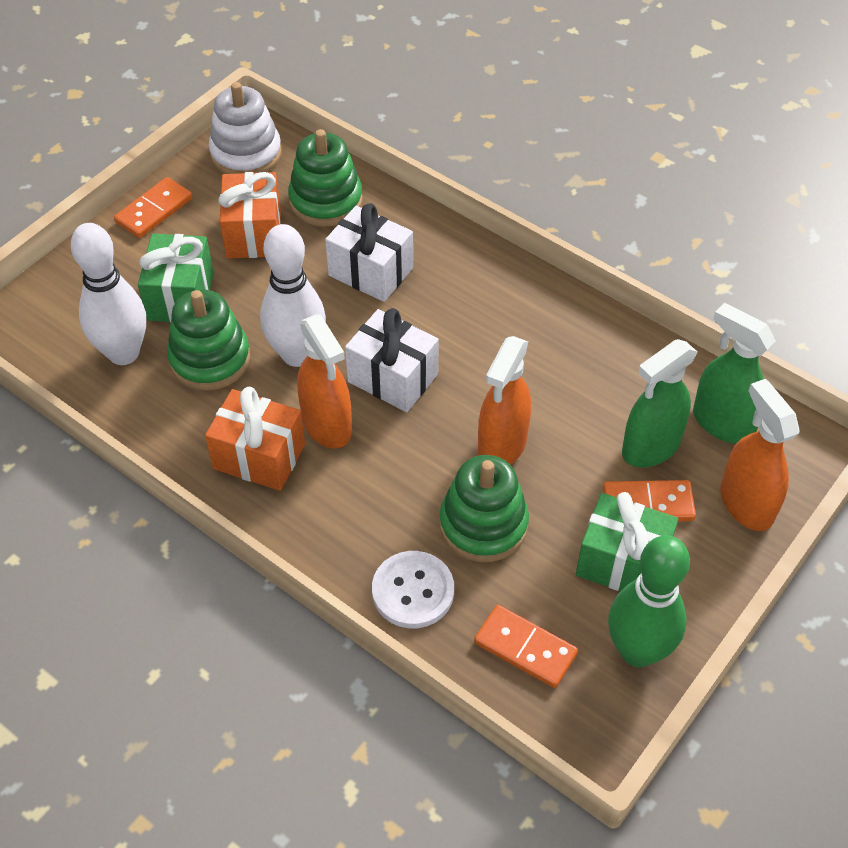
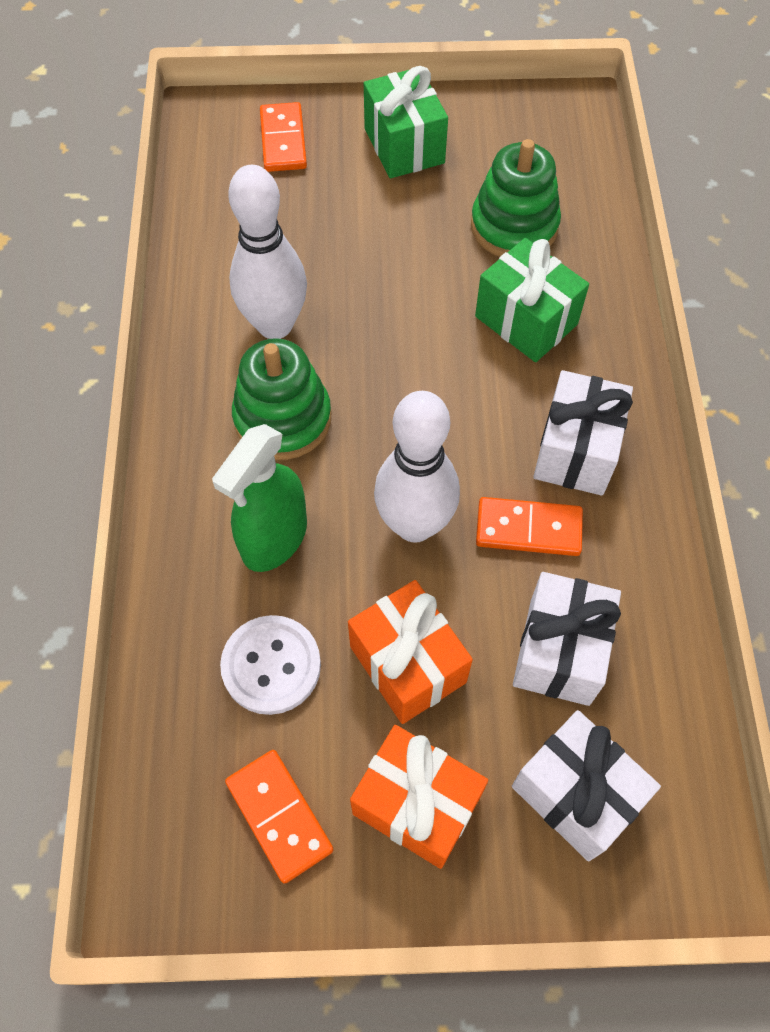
green bowling pin: [608,535,690,667] = 1 -> none = 0
green spray bottle: [622,339,697,468] [693,303,776,444] = 2 -> [212,424,307,572] = 1
green stacking toy: [167,290,250,391] [288,129,363,227] [440,455,529,562] = 3 -> [232,338,331,460] [471,139,561,257] = 2
orange spray bottle: [297,314,352,448] [478,336,531,465] [720,379,800,531] = 3 -> none = 0
white gift: [325,203,413,302] [345,308,439,412] = 2 -> [512,710,661,861] [513,572,621,706] [533,370,633,496] = 3
white stacking toy: [209,82,282,174] = 1 -> none = 0

